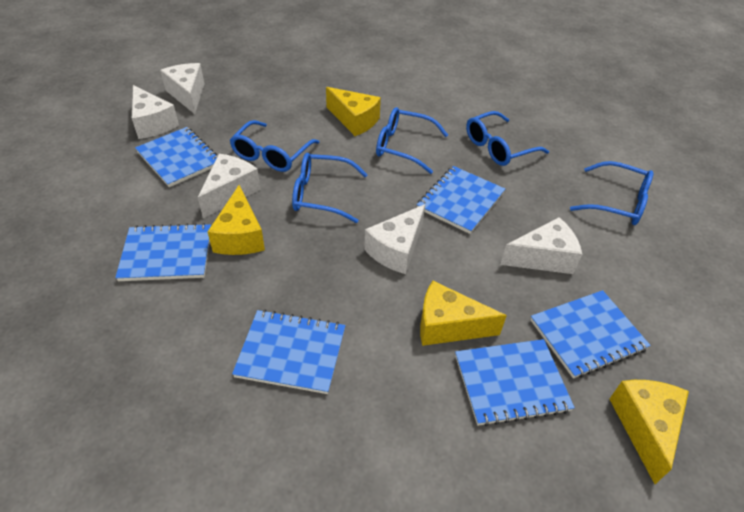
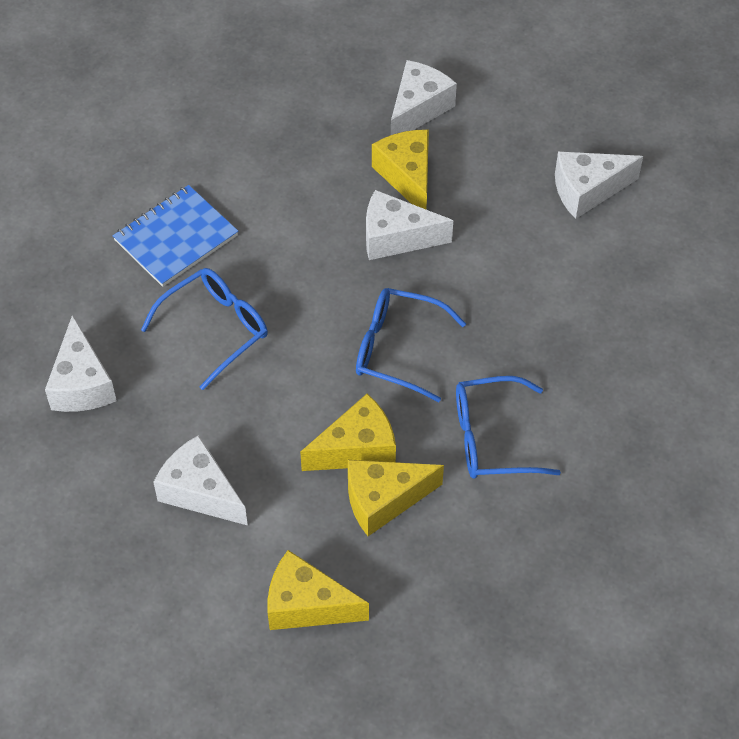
blue glasses: [230,120,320,172] [292,153,368,223] [376,107,448,174] [466,111,549,166] [570,161,654,225] = 5 -> [141,268,268,390] [356,288,466,402] [456,376,561,479] = 3
blue notebook: [115,223,211,281] [135,127,217,187] [232,310,345,394] [417,166,505,234] [455,339,575,426] [530,290,651,379] = 6 -> [113,185,238,287] = 1

